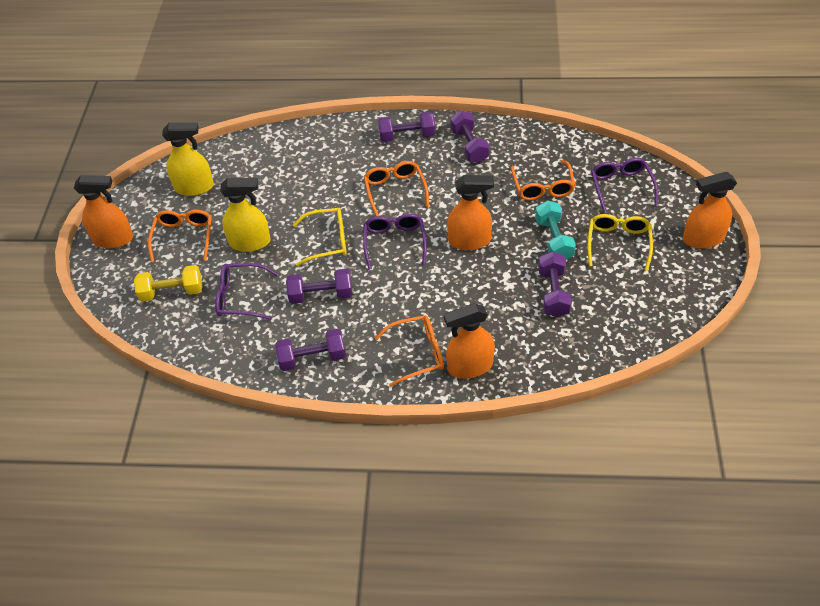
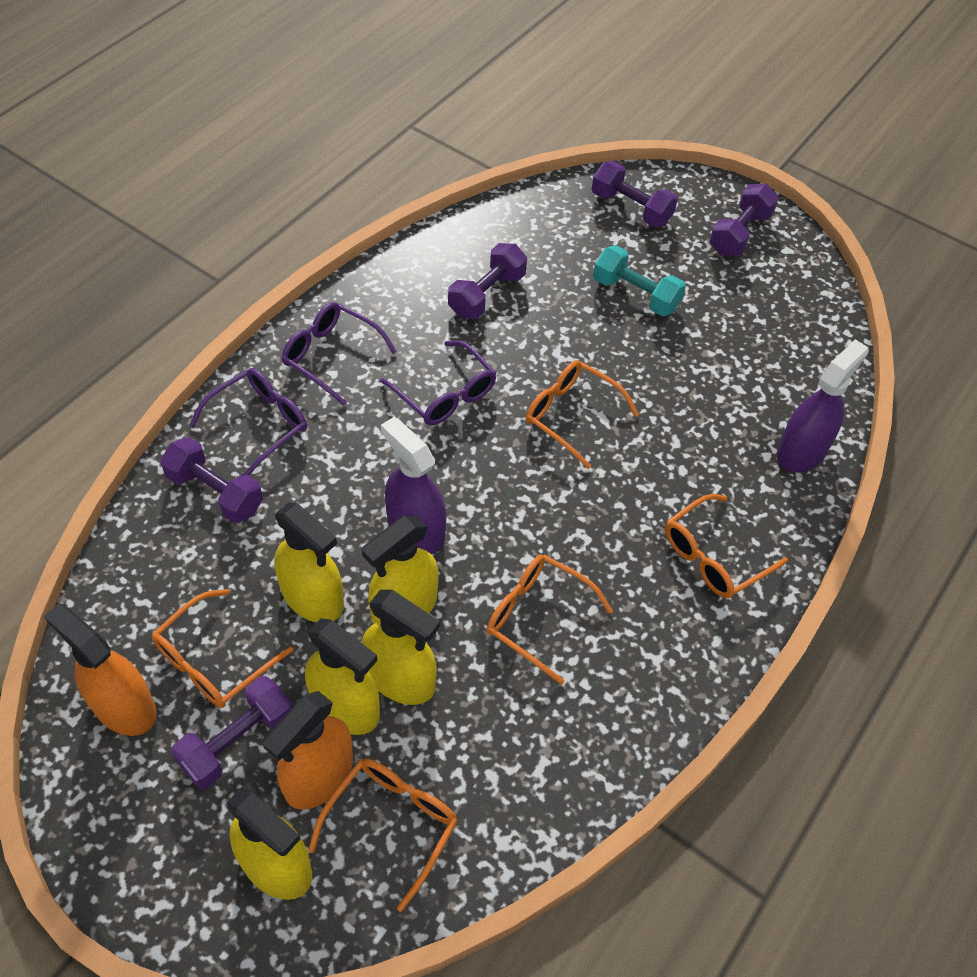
orange glasses: [148,210,212,262] [364,161,429,216] [375,315,444,387] [511,160,575,200] = 4 -> [152,589,293,708] [308,759,458,912] [487,554,613,685] [526,360,639,469] [665,494,788,598] = 5
orange spray bottle: [74,175,133,248] [444,303,495,379] [447,175,494,250] [683,172,737,249] = 4 -> [44,603,157,736] [263,691,353,810] = 2
purple spray bottle: none = 0 -> [381,417,446,554] [777,339,869,472] = 2
yellow dumbbell: [134,265,203,302] = 1 -> none = 0
yellow glasses: [293,208,347,266] [588,214,653,271] = 2 -> none = 0
yellow spray bottle: [162,122,214,196] [220,178,271,252] = 2 -> [227,787,312,900] [274,503,344,622] [305,618,380,735] [362,516,439,624] [362,590,440,705] = 5

